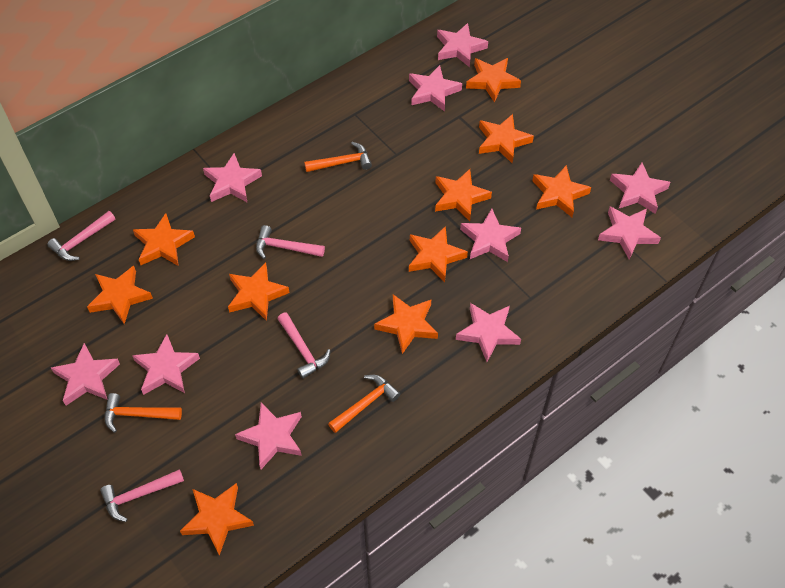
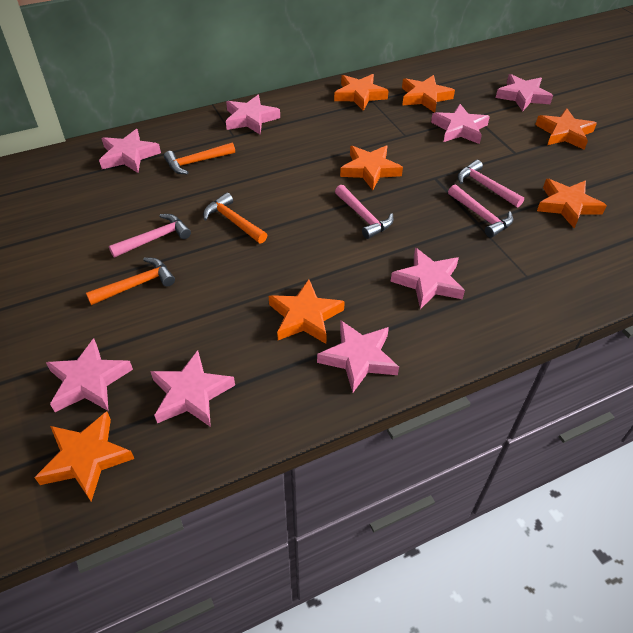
orange star: [87,266,153,324] [133,213,195,266] [180,483,254,556] [228,262,290,321] [374,294,438,354] [409,226,468,282] [435,169,492,221] [466,58,521,103] [479,114,534,163] [532,165,591,217] = 10 -> [35,411,134,501] [269,279,345,344] [334,74,389,111] [340,145,403,190] [402,75,455,113] [535,108,597,150] [537,179,607,228] = 7
pink star: [51,343,120,406] [132,334,200,395] [203,153,262,203] [235,403,302,469] [409,65,462,112] [437,23,488,67] [456,303,521,362] [460,209,521,262] [598,206,661,260] [610,163,671,214] = 10 -> [46,338,133,412] [99,129,161,173] [150,350,235,427] [226,95,280,135] [317,320,399,393] [391,248,465,309] [431,104,490,144] [496,74,553,111] = 8

